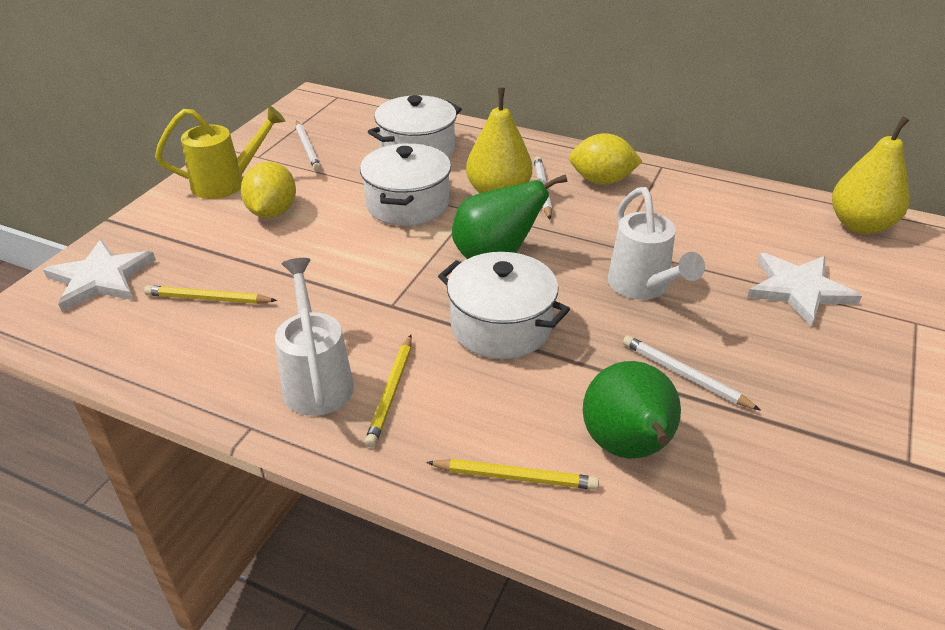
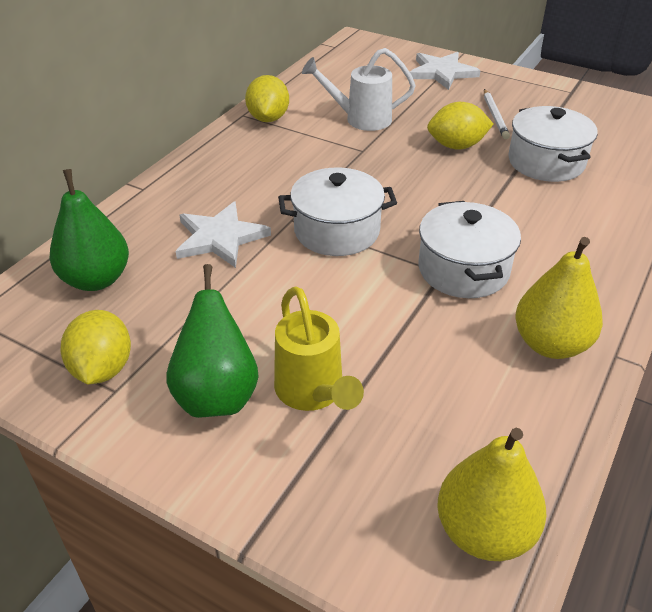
white pencil: [295,121,321,172] [534,156,552,219] [623,335,761,411] = 3 -> [484,89,510,139] = 1
white watering can: [275,258,354,416] [608,187,705,300] = 2 -> [302,48,416,131] = 1
yellow lemon: [241,162,296,218] [569,133,643,185] = 2 -> [61,310,131,384] [245,75,289,122] [427,102,493,150] = 3
yellow pencil: [144,285,277,304] [365,335,412,448] [426,459,599,490] = 3 -> none = 0

